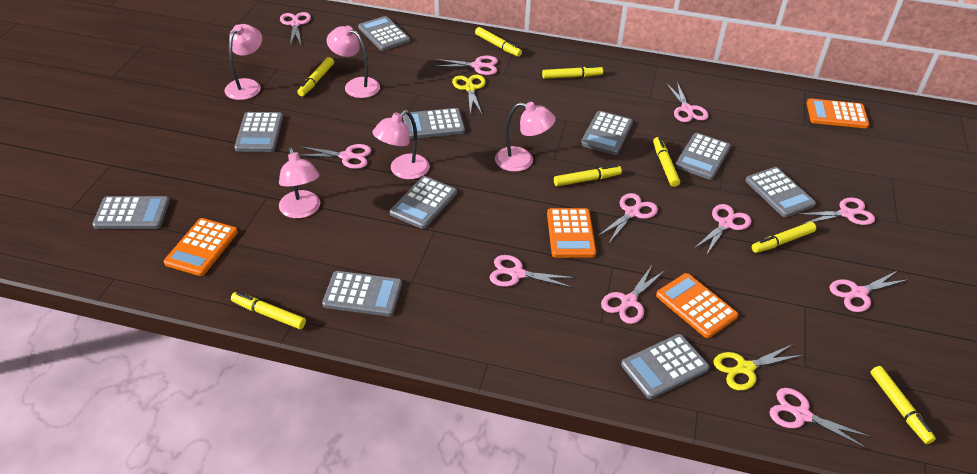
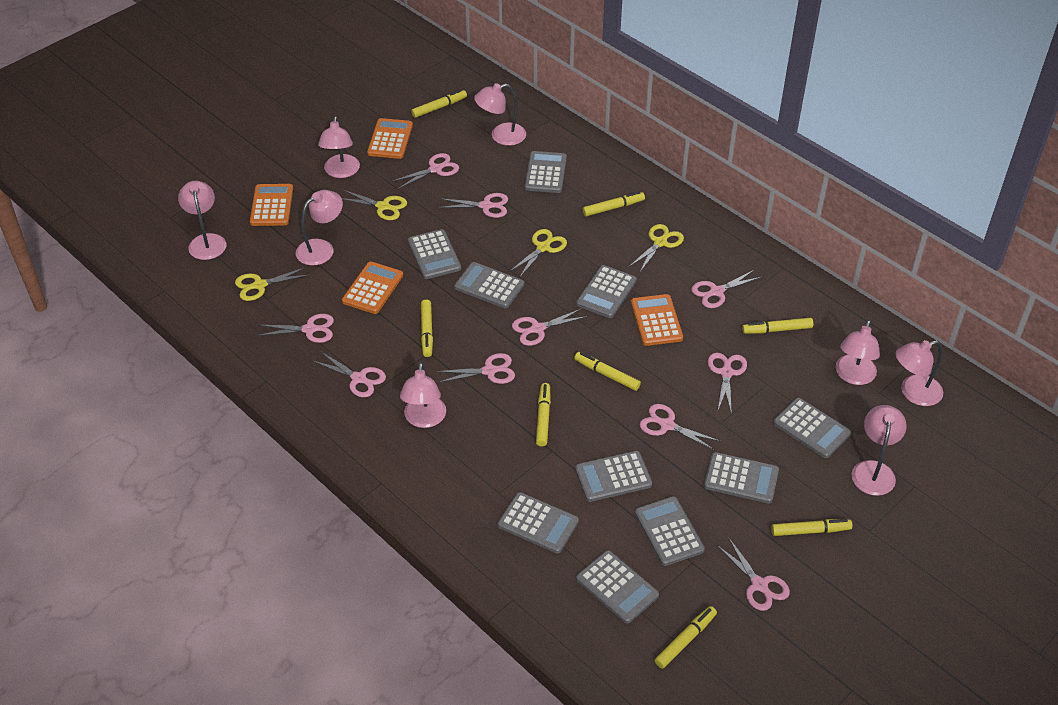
pink lamp: [224,24,262,100] [279,148,320,218] [327,26,380,98] [372,110,430,180] [495,102,556,172] = 5 -> [178,181,226,260] [296,190,343,266] [318,116,360,178] [400,362,446,428] [474,83,526,146] [836,320,880,385] [852,405,907,496] [895,340,943,406] = 8
pink scissors: [280,12,311,45] [299,144,371,169] [433,55,498,75] [489,255,575,288] [597,193,658,243] [601,265,664,324] [666,82,708,122] [694,204,751,255] [769,388,871,449] [796,198,875,225] [829,271,909,312] = 11 -> [257,314,334,343] [313,352,386,398] [393,153,459,189] [436,353,515,384] [438,193,508,218] [512,308,588,346] [640,404,720,450] [691,270,762,308] [708,353,747,414] [717,538,790,611] = 10
yellow scissors: [452,74,486,114] [714,344,803,391] = 2 -> [235,267,309,301] [342,190,407,220] [509,229,567,278] [629,224,684,273] = 4

